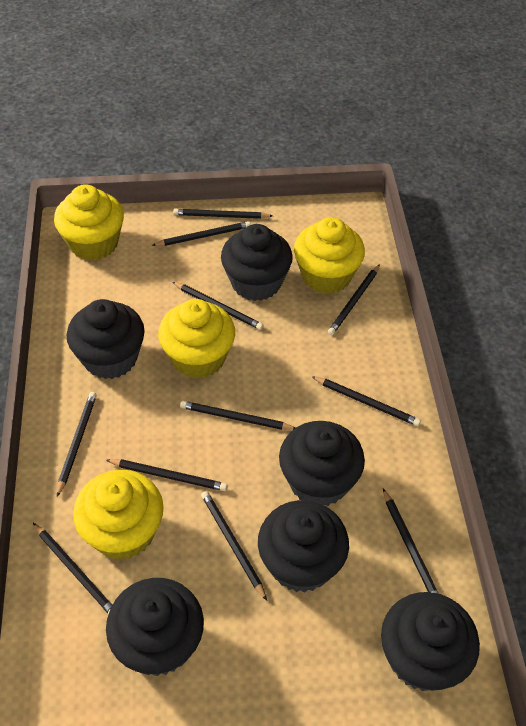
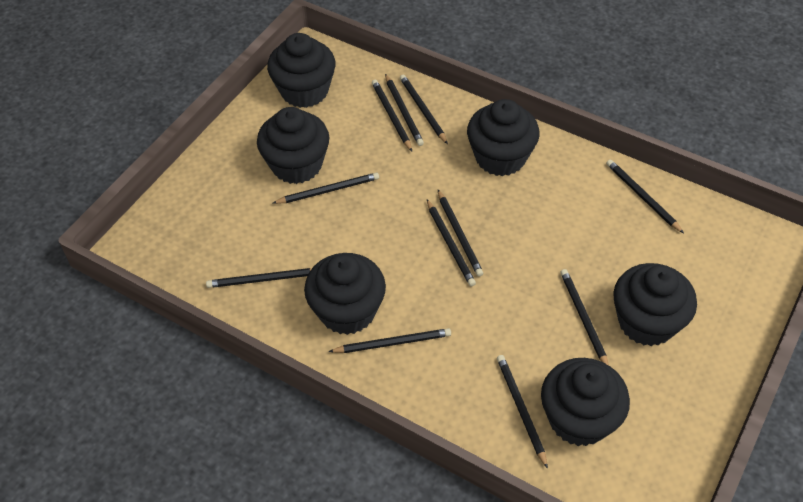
yellow cupcake: [54,184,124,260] [73,470,164,560] [158,299,235,379] [294,217,365,294] = 4 -> none = 0

